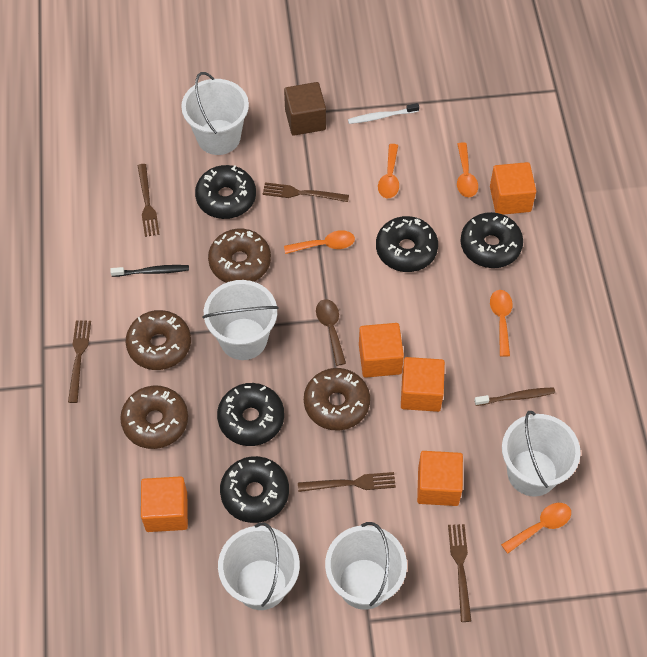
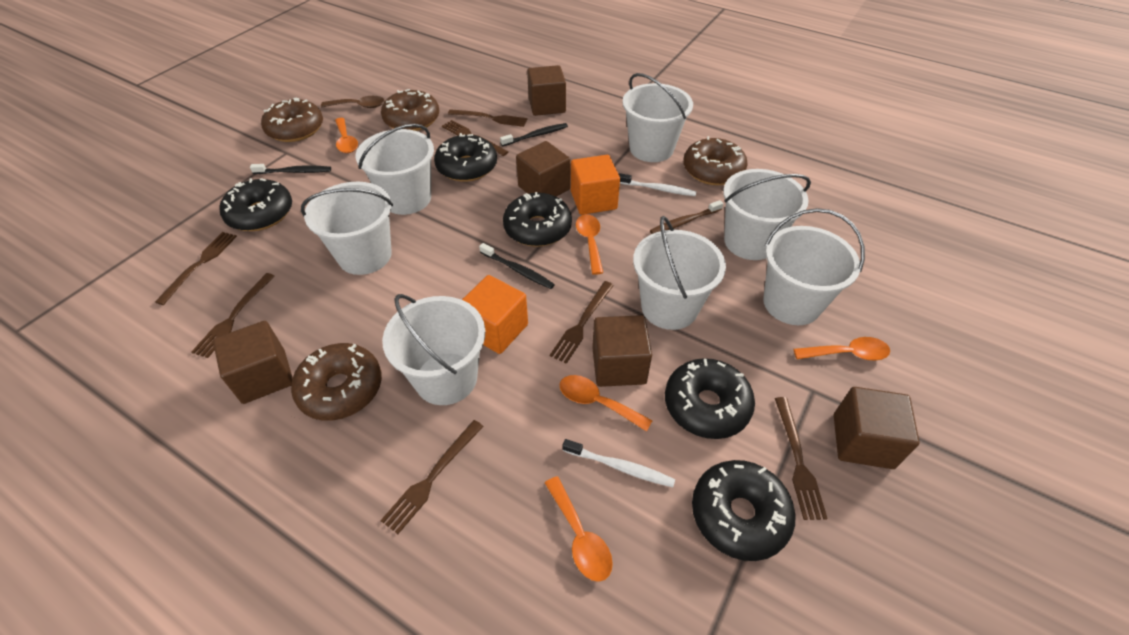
black toothbrush: [110,265,189,277] = 1 -> [250,164,331,174] [479,243,555,289] [500,123,568,146] = 3
brown cube: [284,82,326,136] = 1 -> [213,321,293,404] [516,141,571,197] [527,65,566,116] [592,315,652,387] [834,387,919,469] = 5
brown fork: [68,320,91,403] [137,164,160,237] [263,182,349,202] [298,472,396,492] [448,524,472,622] = 5 -> [155,232,237,305] [191,273,275,358] [380,420,484,534] [442,120,508,156] [448,109,527,127] [550,281,614,364] [775,397,828,520] = 7
orange cube: [141,476,188,532] [359,323,404,378] [401,357,445,412] [417,451,463,506] [490,162,536,215] = 5 -> [462,275,528,354] [571,155,620,215] = 2
white bucket: [181,72,249,155] [203,280,279,360] [218,523,300,610] [325,522,407,610] [502,411,581,496] = 5 -> [301,182,393,275] [355,124,434,215] [382,294,485,405] [623,73,693,162] [633,216,726,330] [723,169,811,260] [763,208,865,325] = 7
white toothbrush: [348,103,419,124] = 1 -> [563,439,675,487] [619,173,697,196] = 2

